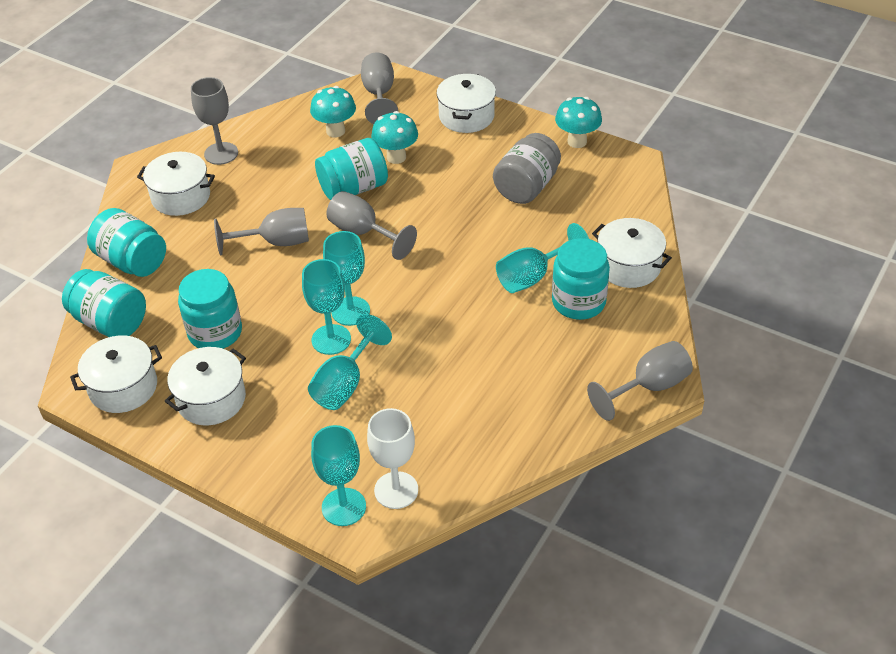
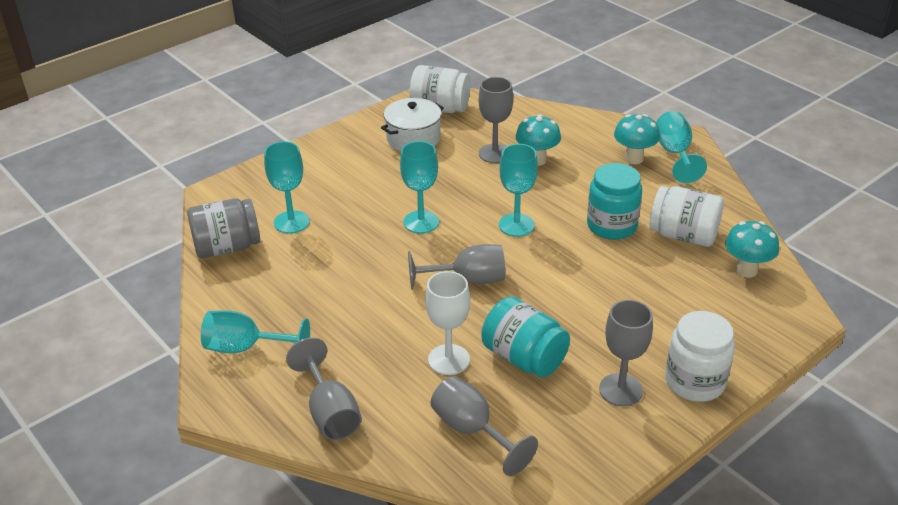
turquoise jar: [62,269,146,337] [87,208,166,277] [178,269,242,349] [315,138,388,200] [552,238,610,320] = 5 -> [481,296,570,377] [587,163,642,240] = 2
white jar: none = 0 -> [409,65,470,113] [649,186,724,247] [665,311,735,402] = 3
white pot: [70,336,162,413] [137,152,215,216] [165,347,246,425] [436,74,496,133] [592,218,672,288] = 5 -> [381,98,444,151] = 1

